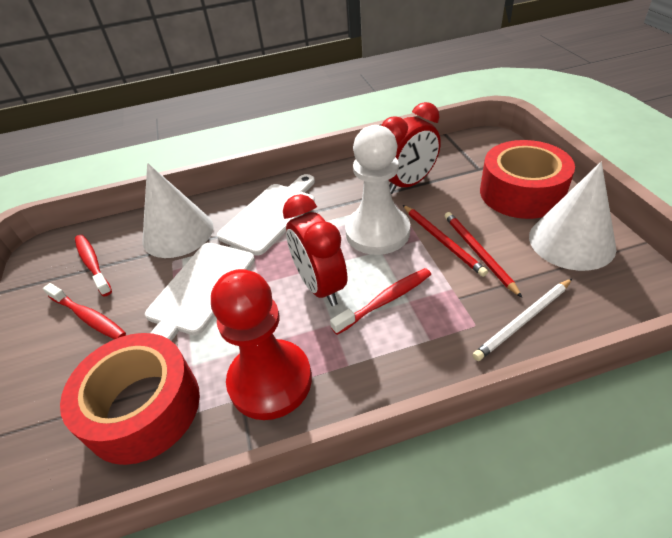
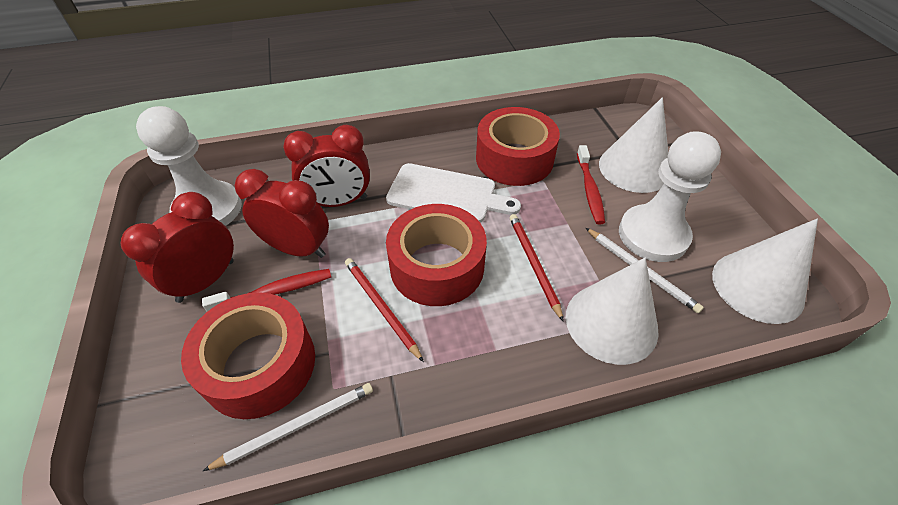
red clock: [283,194,348,306] [381,102,441,194] = 2 -> [120,192,234,303] [235,169,329,258] [283,125,370,207] = 3
red pawn: [211,269,312,420] = 1 -> none = 0
red tape: [60,333,200,465] [480,140,575,219] = 2 -> [181,292,315,419] [386,204,487,306] [476,107,560,186] = 3
red toothbrush: [43,283,126,339] [75,234,112,297] [330,268,431,335] = 3 -> [202,269,331,312] [577,145,605,224] = 2
white cone: [142,163,213,258] [529,162,617,271] = 2 -> [566,258,659,365] [599,97,668,193] [712,218,818,324] = 3
white cutting board: [145,243,255,341] [217,174,315,256] = 2 -> [386,163,521,223] = 1
white pawn: [345,125,410,255] = 1 -> [136,106,242,226] [619,131,721,262] = 2
white pencil: [472,279,572,361] = 1 -> [203,383,373,471] [586,228,704,313] = 2

